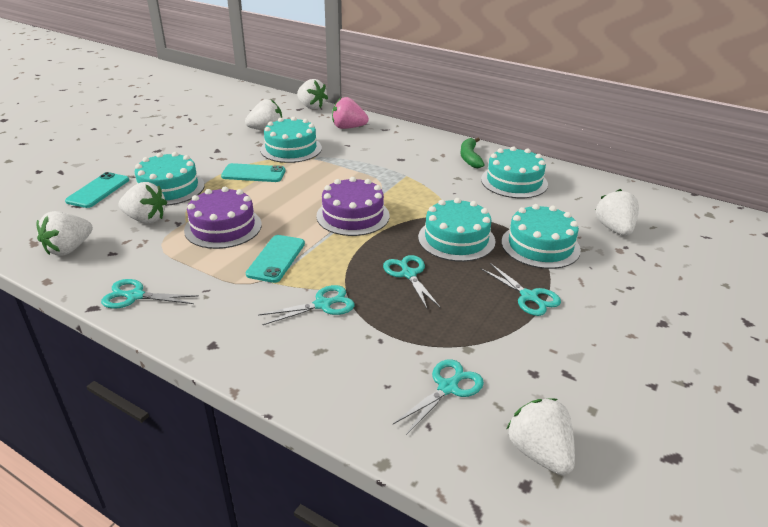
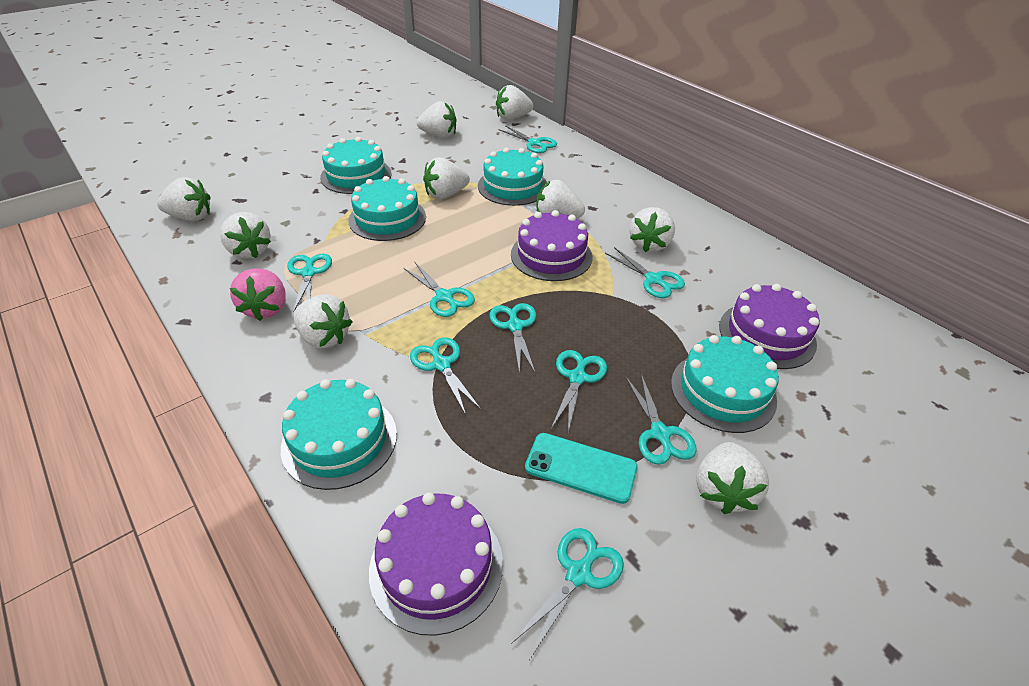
green banana: [460,137,485,168] = 1 -> none = 0
purple cake: [184,187,262,249] [316,177,390,236] = 2 -> [369,493,503,636] [511,210,592,281] [719,284,820,369] = 3
turquoise phone: [65,172,129,208] [221,163,286,182] [246,235,305,283] = 3 -> [525,433,638,504] = 1
turquoise scissors: [101,279,199,309] [258,285,355,325] [383,255,441,310] [393,359,484,435] [480,263,561,316] = 5 -> [287,254,332,312] [403,262,475,317] [410,337,481,415] [489,303,536,374] [498,125,557,153] [511,528,624,660] [551,350,607,433] [605,247,685,298] [625,374,697,465] = 9
white strawberry: [37,211,93,256] [118,182,167,223] [245,99,282,131] [297,79,328,110] [507,398,575,475] [596,189,639,236] = 6 -> [157,177,210,221] [220,212,271,259] [293,294,352,349] [417,101,457,138] [423,157,470,199] [496,85,533,121] [537,180,585,218] [629,207,675,252] [696,442,769,514] = 9

